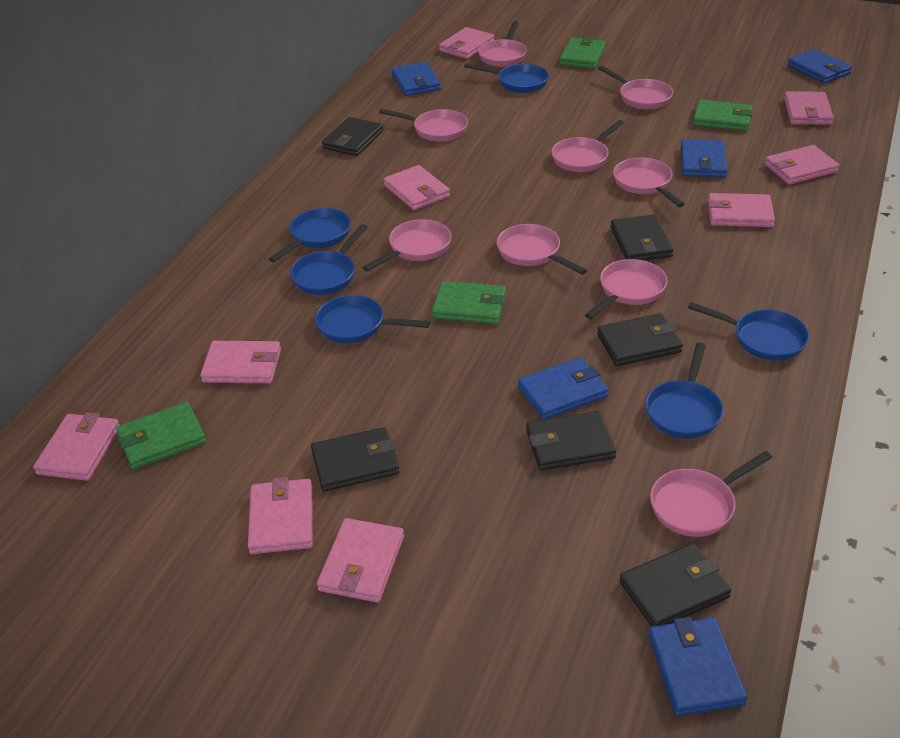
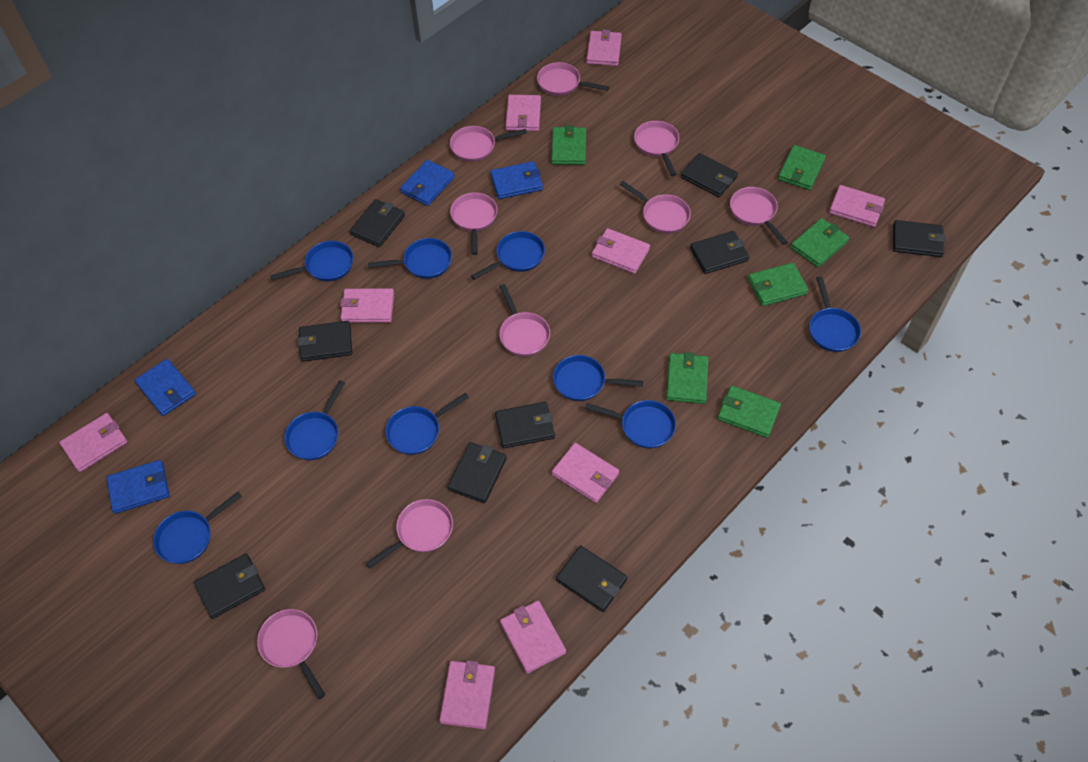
black wallet: [311,427,400,492] [322,117,383,156] [526,411,616,470] [597,313,683,366] [611,215,674,260] [619,543,731,627] = 6 -> [194,554,265,619] [297,321,352,362] [350,199,405,247] [448,442,507,503] [495,402,555,448] [556,546,627,612] [681,153,738,197] [690,231,749,274] [893,220,946,257] = 9
blue pan: [269,208,351,262] [290,224,368,295] [315,295,430,343] [464,63,549,93] [645,343,723,439] [688,302,809,361] = 6 -> [153,492,242,564] [270,241,353,281] [284,380,345,460] [368,238,452,279] [385,393,469,455] [471,231,545,280] [553,355,643,401] [585,400,676,449] [809,276,861,352] = 9
blue wallet: [391,62,441,96] [518,357,609,420] [648,617,747,716] [681,139,727,177] [787,49,852,84] = 5 -> [107,460,169,514] [134,359,196,416] [400,160,455,206] [490,161,543,199] = 4
green wallet: [116,402,206,469] [432,281,506,324] [559,37,606,69] [693,99,753,131] = 4 -> [551,125,586,165] [666,352,709,404] [718,386,781,438] [748,263,808,306] [778,145,826,190] [791,218,849,267] = 6

